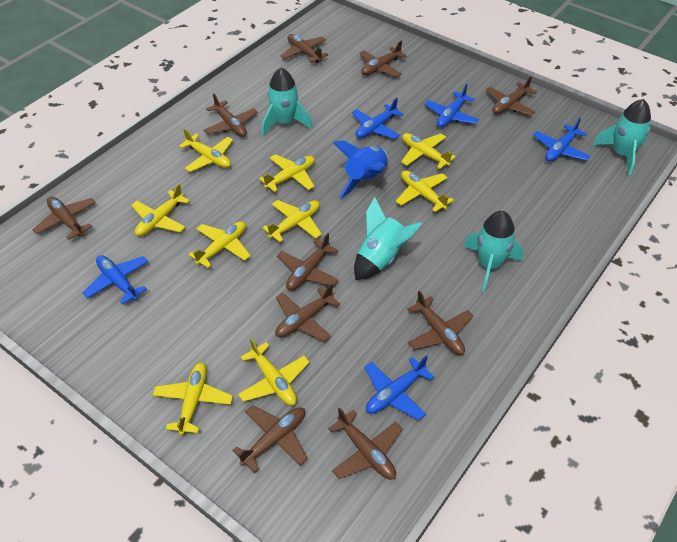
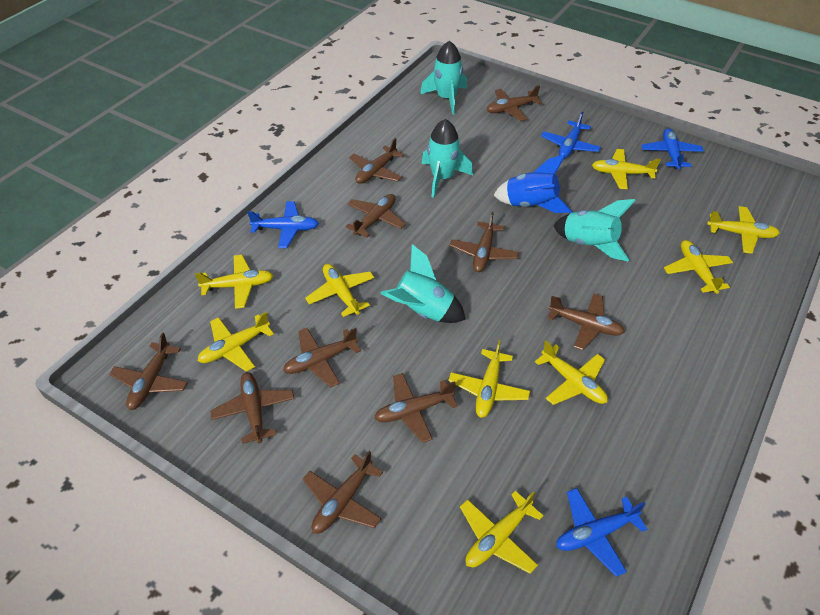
blue plane: [82,255,148,305] [352,98,404,139] [364,355,434,420] [424,84,479,128] [533,118,590,161] = 5 -> [247,201,319,248] [541,112,601,158] [556,488,647,577] [641,128,704,169] = 4

